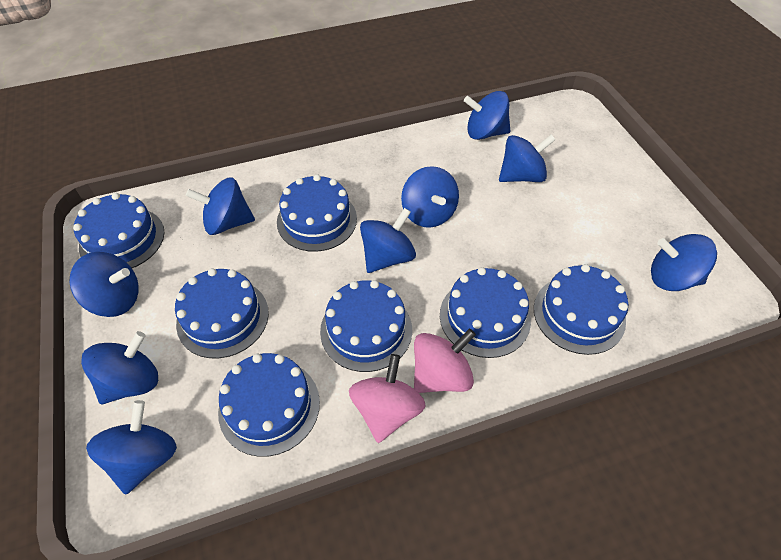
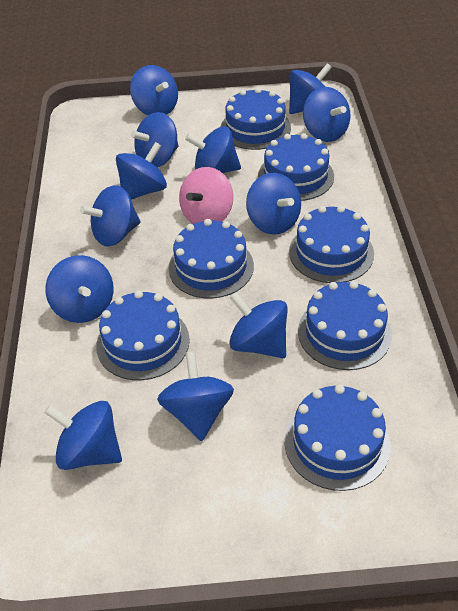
blue spinning top: [69,252,139,317] [81,331,158,404] [86,400,177,494] [186,177,255,235] [360,208,416,273] [401,166,459,228] [464,91,510,140] [499,134,556,182] [651,234,717,291] = 9 -> [44,401,122,470] [45,255,114,323] [80,185,141,247] [116,142,167,200] [130,65,178,115] [130,112,178,167] [157,351,234,441] [185,127,241,173] [229,292,288,358] [246,173,301,235] [289,63,332,114] [303,87,351,142] = 12
pink spinning top: [349,354,426,443] [414,329,476,393] = 2 -> [179,167,233,224] = 1

